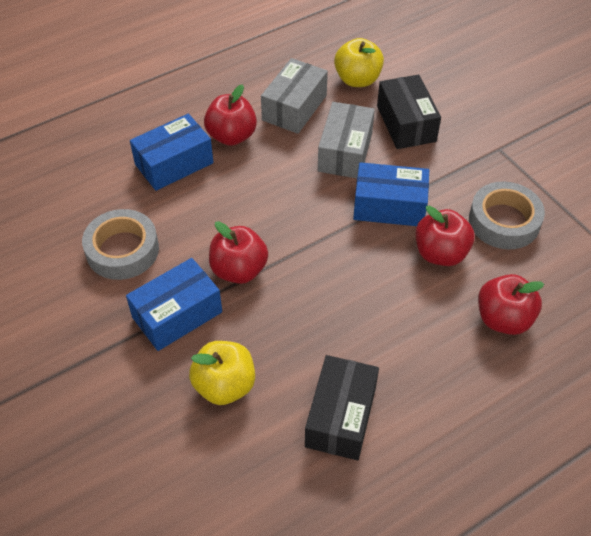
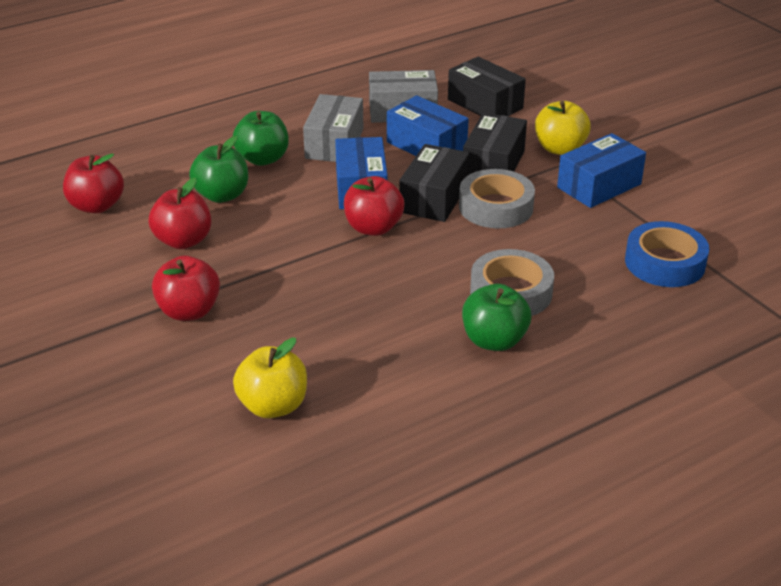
black box: [305,355,379,460] [377,74,441,149] = 2 -> [399,144,469,222] [448,57,526,116] [463,113,527,175] = 3
blue tape: none = 0 -> [625,221,709,287] = 1
green apple: none = 0 -> [189,136,248,203] [233,111,289,166] [462,284,531,351] = 3

